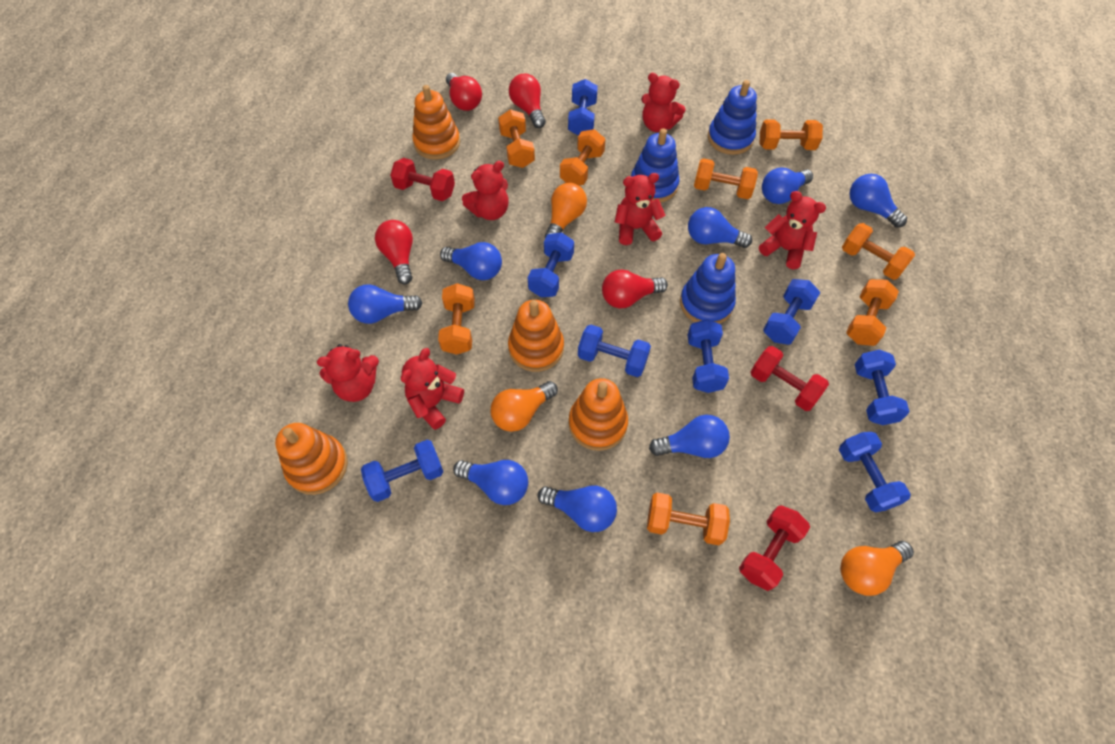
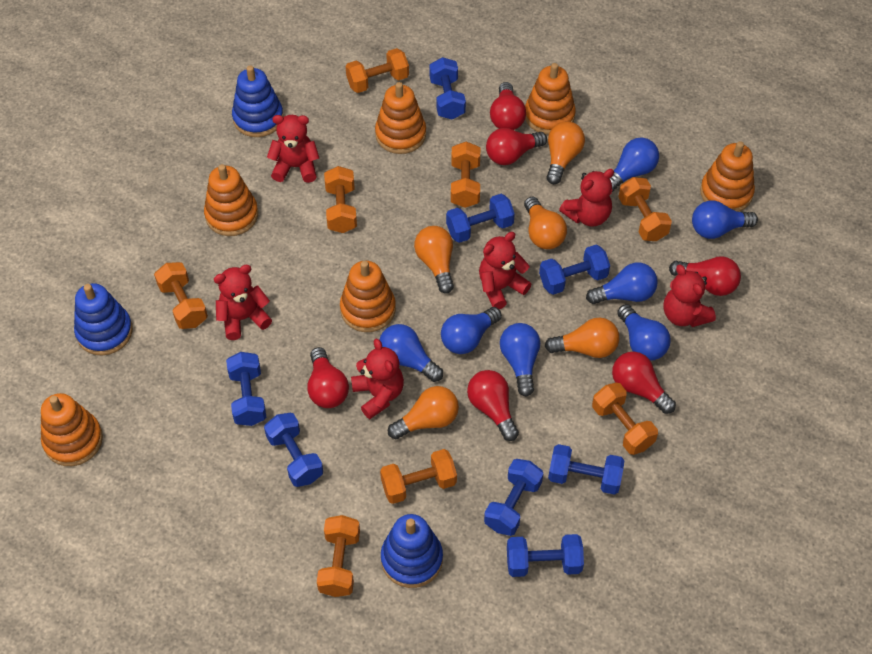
blue light bulb: [348,284,422,324] [440,242,502,280] [453,460,528,505] [538,486,617,532] [649,415,730,458] [688,207,752,248] [762,168,813,204] [850,174,907,228] = 8 -> [379,324,443,382] [441,307,502,354] [500,323,540,397] [586,263,658,304] [610,138,659,192] [617,304,671,361] [692,200,758,239] = 7
orange light bulb: [490,381,558,432] [545,183,587,238] [840,541,914,596] = 3 -> [388,386,459,439] [414,226,454,293] [524,197,567,249] [545,317,619,358] [546,121,585,184] = 5
orange stacking toy: [275,423,348,495] [412,85,460,160] [508,300,564,372] [569,378,628,451] = 4 -> [41,393,103,466] [204,164,258,236] [340,261,396,332] [375,82,426,154] [525,63,576,135] [700,141,755,212] = 6
red dumbbell: [390,158,455,201] [739,505,810,591] [751,346,829,411] = 3 -> none = 0
red light bulb: [375,220,413,284] [446,73,482,111] [509,74,546,128] [602,269,668,309] = 4 -> [307,347,349,408] [467,370,519,441] [486,128,547,165] [490,82,526,130] [612,352,676,414] [669,256,741,296] = 6

